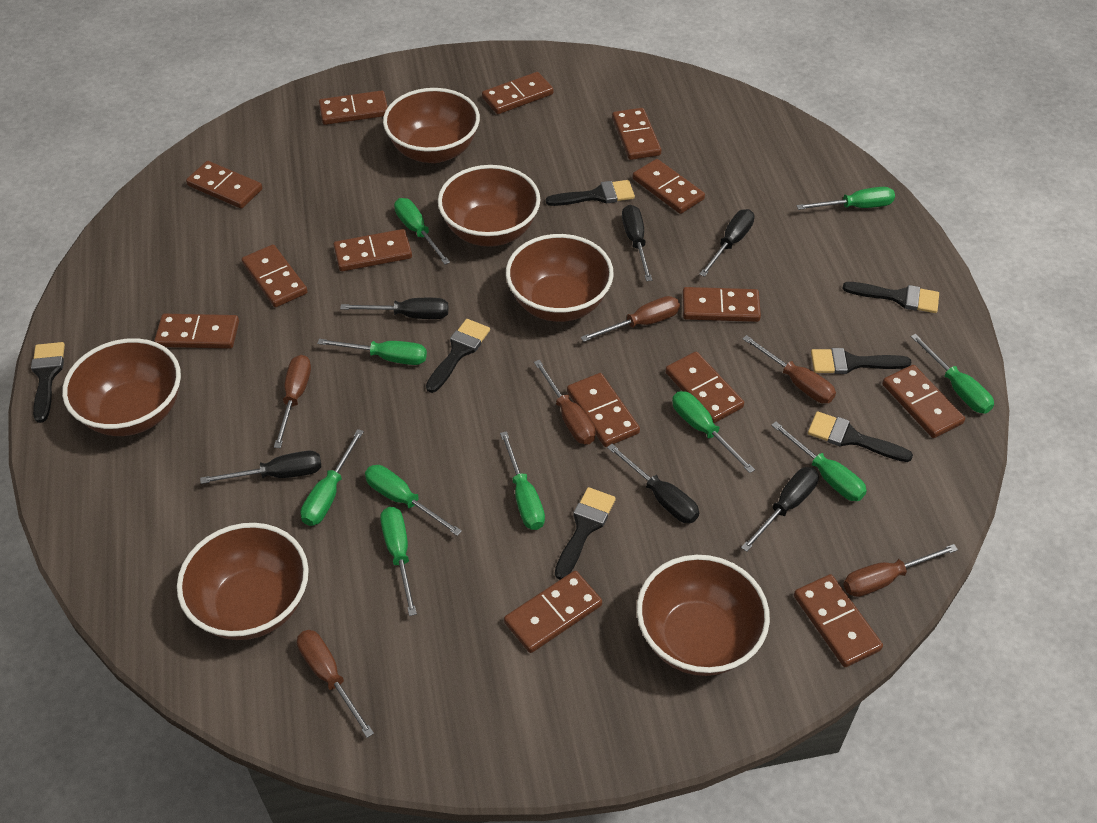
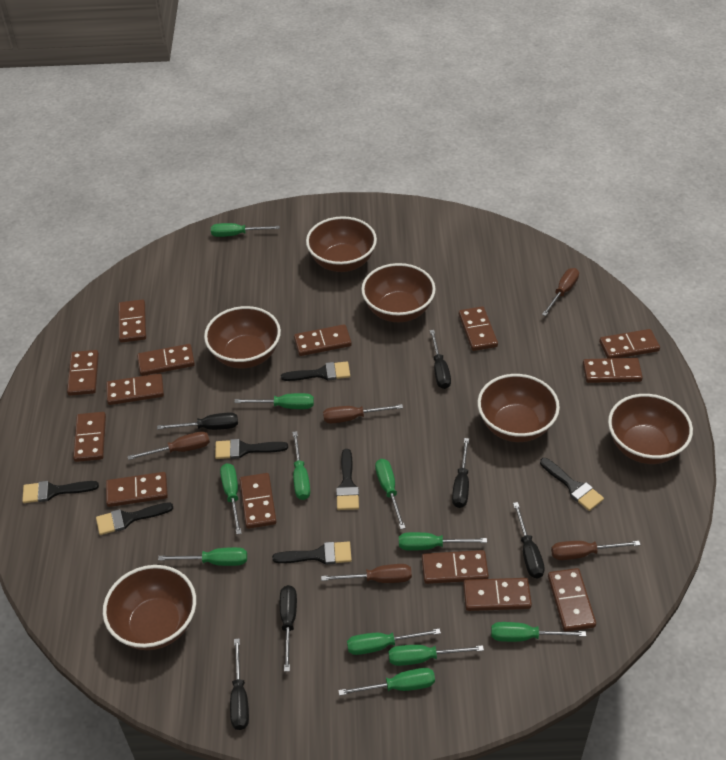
brown screwdriver: [274,355,311,448] [297,630,374,738] [534,360,596,444] [581,296,680,342] [742,335,836,403] [843,544,958,597] = 6 -> [128,431,210,460] [321,564,412,583] [323,404,403,423] [542,268,579,316] [551,541,641,560] = 5
green screwdriver: [301,429,364,526] [317,339,427,365] [365,465,462,536] [380,507,417,616] [394,198,450,265] [500,431,545,530] [672,391,755,473] [771,422,867,501] [796,187,895,210] [911,334,994,414] = 10 -> [158,547,247,566] [211,223,280,237] [220,463,242,534] [234,393,314,409] [292,431,310,500] [338,668,435,696] [347,628,441,655] [375,459,405,529] [389,645,484,666] [399,532,487,551] [491,622,586,642] = 11

